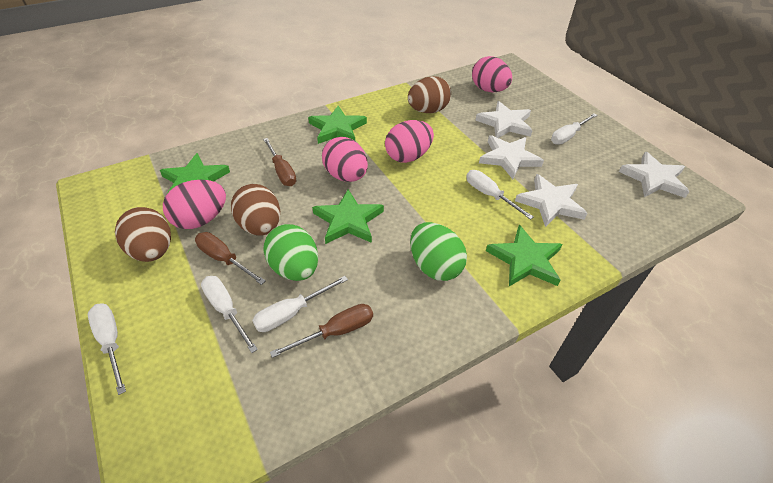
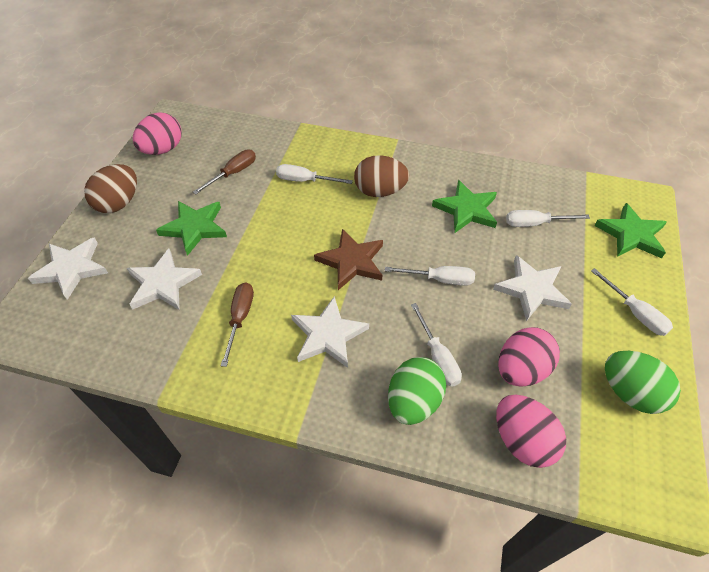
brown egg: [115,207,171,262] [231,184,280,236] [408,76,451,113] = 3 -> [84,164,137,213] [354,155,409,197] = 2
brown screwdriver: [195,232,266,285] [263,138,296,186] [270,304,373,358] = 3 -> [193,150,256,195] [221,282,254,367] = 2
brown star: none = 0 -> [314,229,383,290] = 1
green star: [160,153,230,194] [308,106,367,144] [312,189,384,244] [486,225,563,286] = 4 -> [156,201,227,256] [432,180,497,233] [594,203,667,258] = 3
pink egg: [163,180,226,229] [322,137,368,182] [385,120,434,163] [472,56,512,92] = 4 -> [133,113,182,155] [496,395,566,468] [498,327,560,387] = 3

